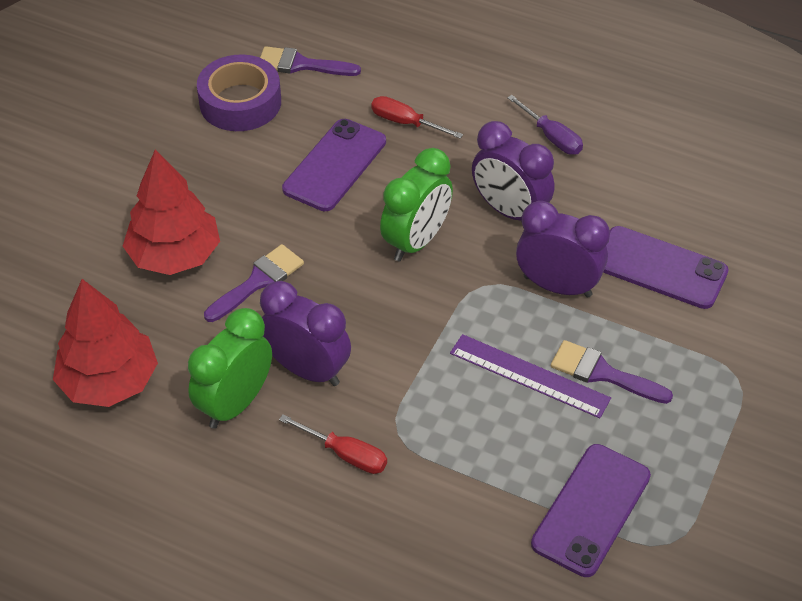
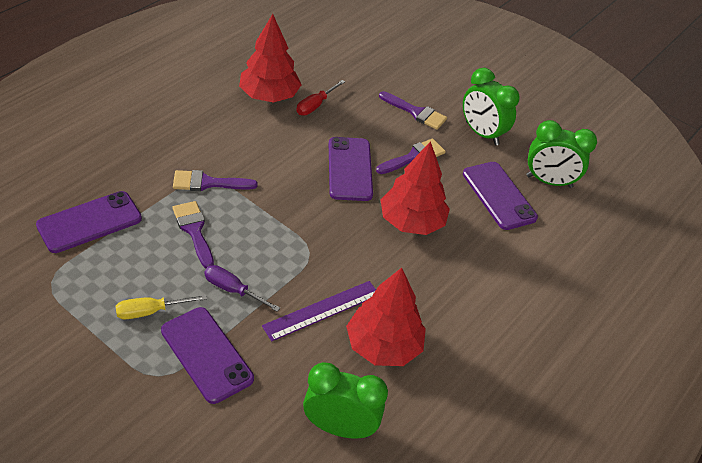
green clock: [188,308,272,429] [380,148,453,262] = 2 -> [303,362,388,439] [463,68,519,145] [527,120,597,188] = 3
purple brush: [204,244,304,322] [260,46,361,76] [551,340,673,404] = 3 -> [172,201,214,268] [173,170,258,191] [376,138,446,174] [379,91,447,130] = 4
purple clock: [260,281,351,386] [472,121,555,220] [516,201,610,298] = 3 -> none = 0
purple phone: [282,119,386,211] [531,444,651,577] [603,226,729,309] = 3 -> [36,191,142,253] [161,307,254,404] [329,137,373,201] [463,162,538,230] = 4
purple tape: [197,55,281,131] = 1 -> none = 0
red screwdriver: [279,414,387,474] [371,96,463,139] = 2 -> [296,80,345,115] = 1
red tree: [53,279,158,407] [123,149,220,275] = 2 -> [239,14,302,103] [346,268,426,366] [381,141,450,235] = 3
yellow screwdriver: none = 0 -> [116,295,207,319] = 1

